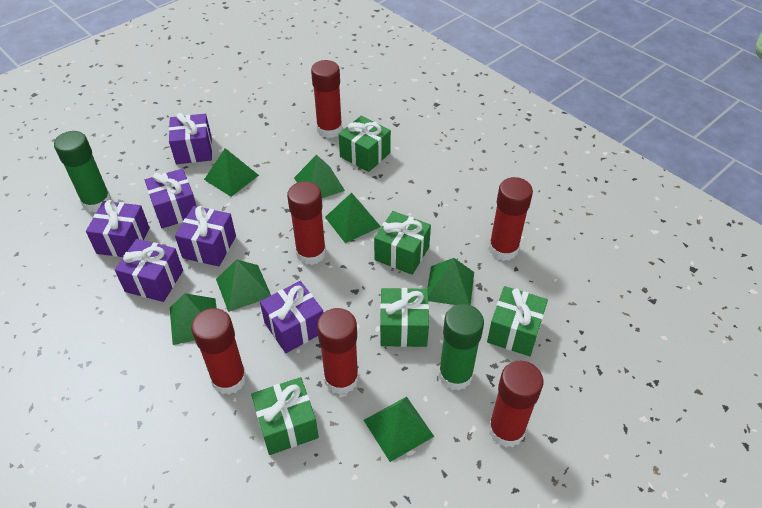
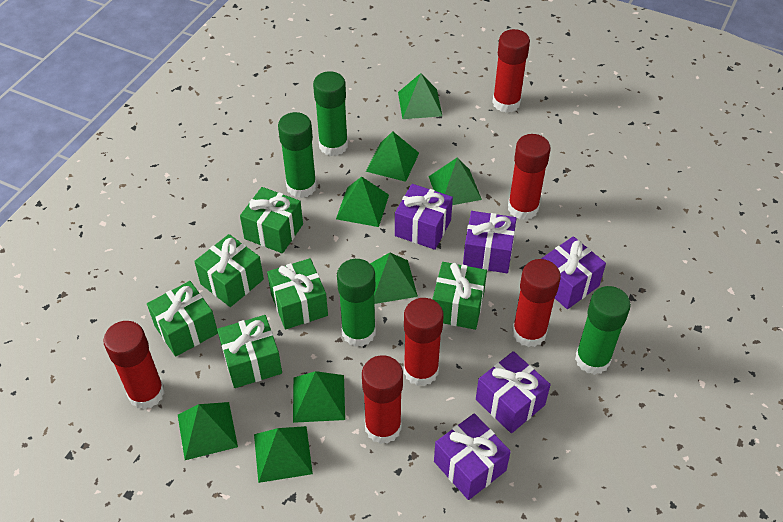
green gift: [251,377,319,455] [339,116,391,172] [374,211,431,275] [380,288,429,347] [487,286,548,356] = 5 -> [147,281,218,357] [194,234,264,307] [217,315,282,388] [240,187,303,253] [267,258,328,330] [432,262,487,330] = 6
green glue stick: [54,131,111,212] [439,304,484,391] = 2 -> [278,112,317,198] [313,71,348,156] [337,259,376,347] [575,286,631,375] = 4
green pyramid: [170,293,217,345] [204,148,259,197] [216,259,271,312] [294,155,345,198] [325,193,381,243] [364,397,434,462] [427,258,474,305] = 7 -> [178,402,238,460] [254,426,313,483] [293,371,345,423] [336,177,389,227] [366,131,419,182] [370,253,418,304] [398,73,442,119] [428,157,482,205] = 8
purple gift: [86,200,150,257] [115,239,183,302] [145,169,196,228] [169,113,212,164] [175,206,236,267] [260,281,324,353] = 6 -> [395,184,453,250] [434,413,511,500] [463,211,517,273] [476,351,551,433] [541,236,606,309] = 5

